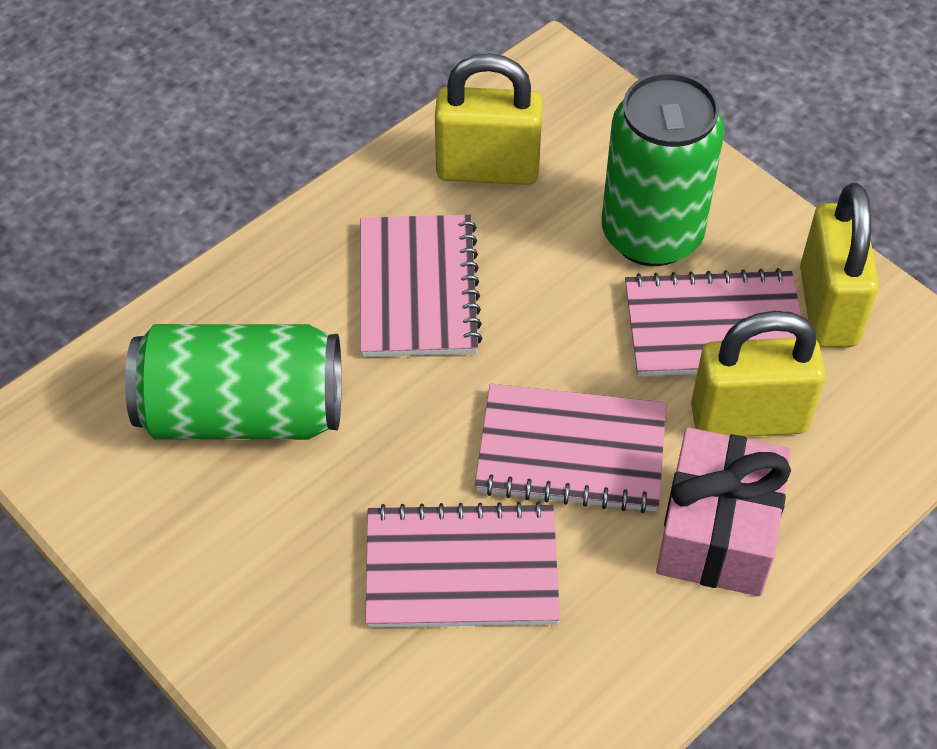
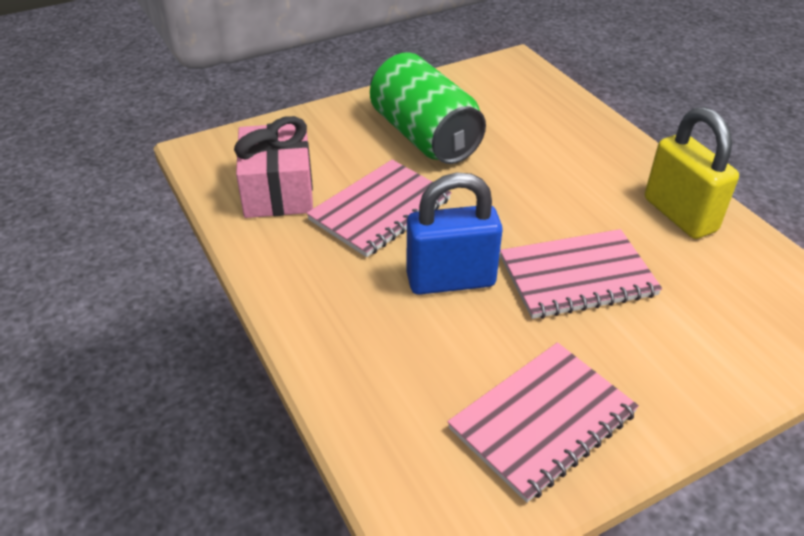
blue padlock: none = 0 -> [406,173,503,295] = 1
green can: [125,324,342,440] [602,72,725,266] = 2 -> [370,52,486,164] = 1
pink notebook: [360,215,482,357] [365,502,560,628] [475,384,666,513] [625,268,801,376] = 4 -> [307,160,452,257] [447,342,639,503] [500,229,662,319] = 3
yellow padlock: [435,53,543,185] [691,311,826,437] [800,183,879,347] = 3 -> [645,107,739,239] = 1

